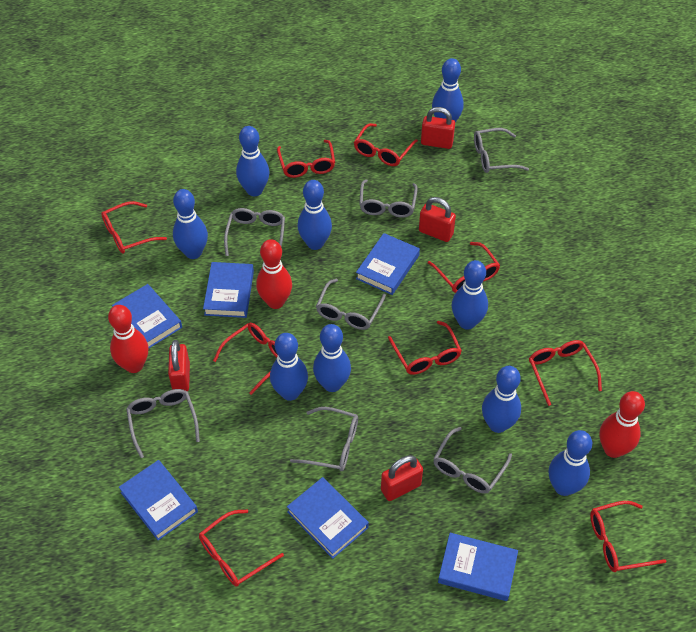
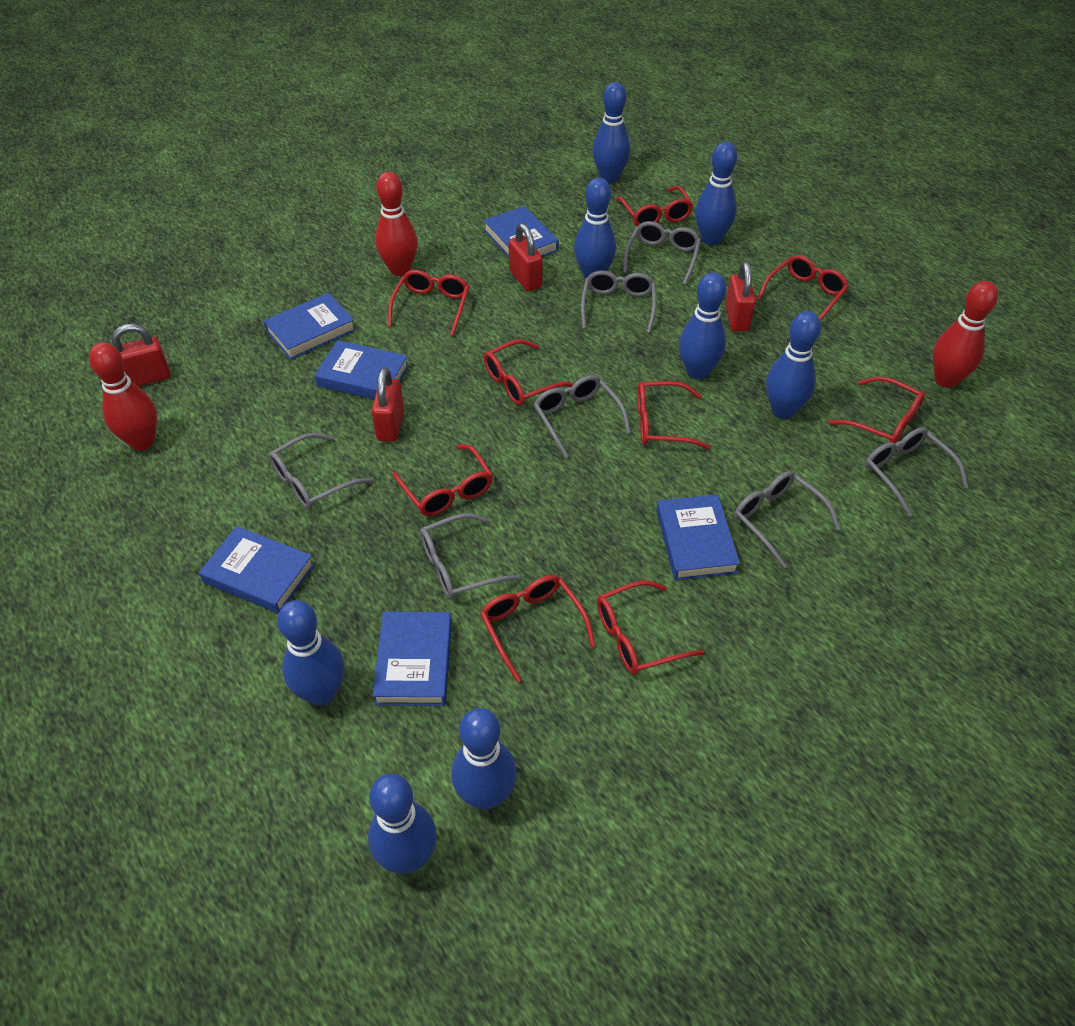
blue bowling pin: [173,189,208,259] [236,126,269,196] [270,333,308,401] [297,180,332,250] [313,324,351,392] [432,58,464,122] [452,260,488,330] [482,366,521,433] [549,430,592,496] = 9 -> [277,600,344,705] [368,774,437,874] [452,708,517,809] [574,178,616,279] [592,82,630,183] [679,272,726,379] [695,142,737,245] [766,311,821,419] = 8

